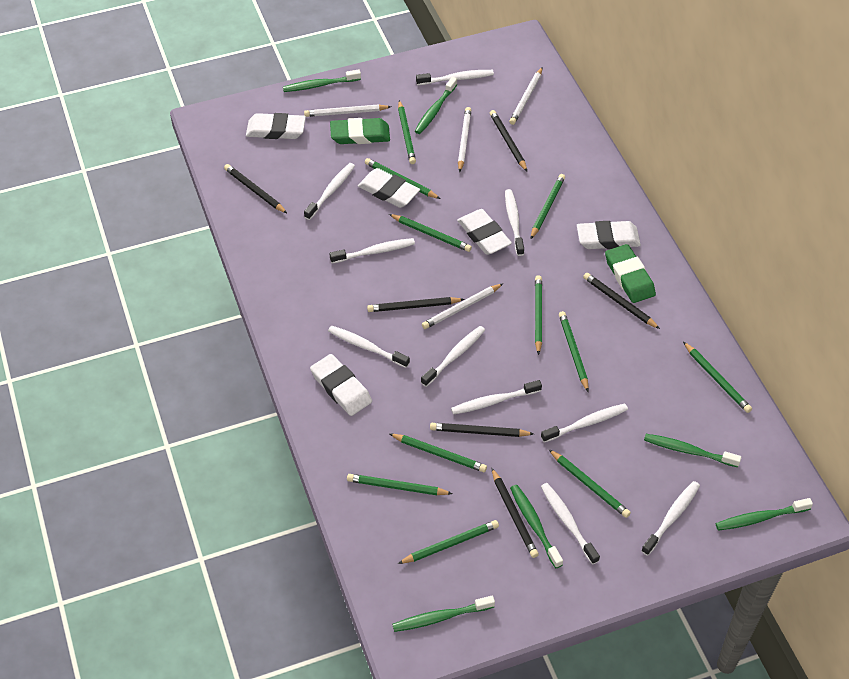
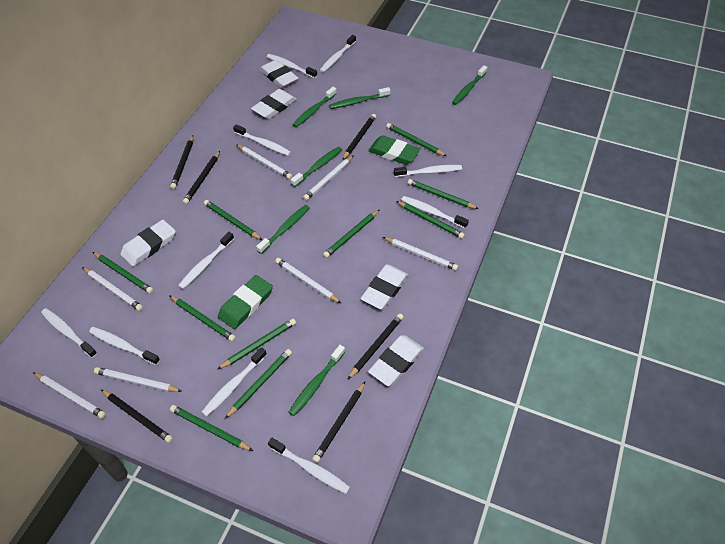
green pencil: [347,474,453,495] [365,158,440,199] [389,214,472,252] [390,434,487,472] [398,100,416,164] [398,520,499,564] [531,174,565,239] [535,275,542,355] [548,449,631,518] [559,311,589,392] [683,342,752,413] = 11 -> [93,252,154,294] [169,295,236,342] [170,405,253,451] [204,200,262,240] [218,319,296,369] [225,349,292,419] [323,209,380,258] [386,123,446,156] [396,201,465,239] [408,179,479,209] = 10
white pencil: [304,104,391,117] [422,284,503,329] [458,107,471,172] [509,67,542,125] = 4 -> [33,372,106,419] [82,267,143,311] [94,367,182,392] [236,144,292,179] [275,258,341,303] [303,155,354,200] [383,237,458,271] = 7

